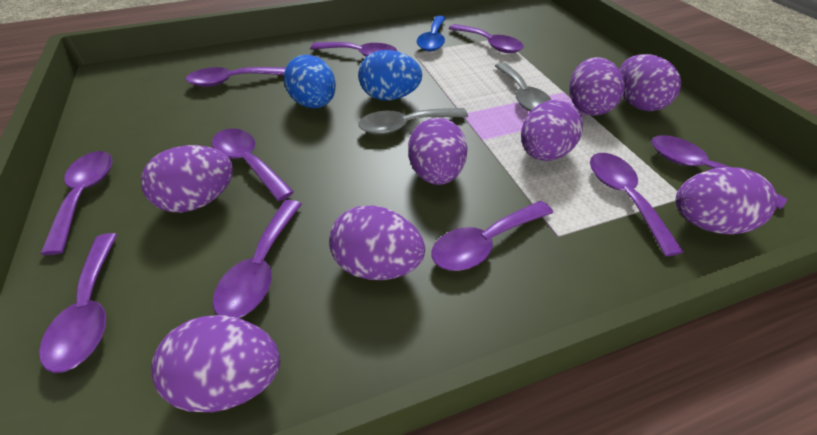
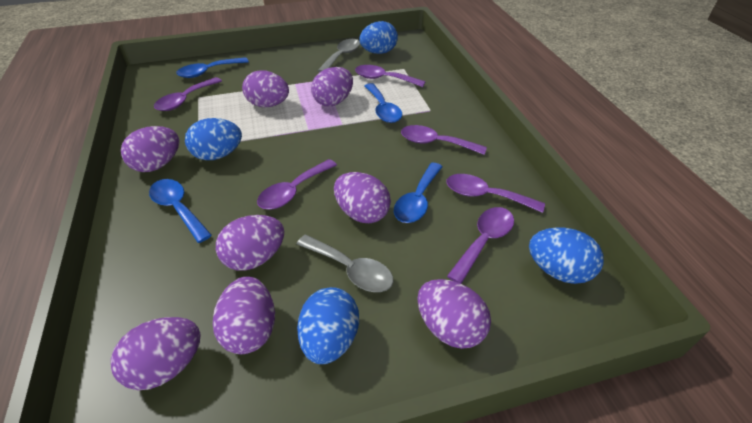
blue egg: [284,55,336,108] [358,50,422,100] = 2 -> [185,118,242,160] [297,287,359,364] [359,21,398,54] [529,228,604,284] = 4
blue spoon: [417,16,446,52] = 1 -> [149,179,212,243] [176,57,249,78] [365,83,402,123] [394,163,443,223] = 4
purple spoon: [39,233,118,373] [41,151,112,255] [186,67,286,87] [212,128,294,201] [213,200,302,318] [311,42,397,57] [431,201,553,271] [449,24,523,53] [590,153,684,257] [652,135,787,209] = 10 -> [154,77,222,111] [257,159,337,210] [355,65,426,87] [401,125,487,155] [446,174,545,213] [447,207,514,284] = 6

